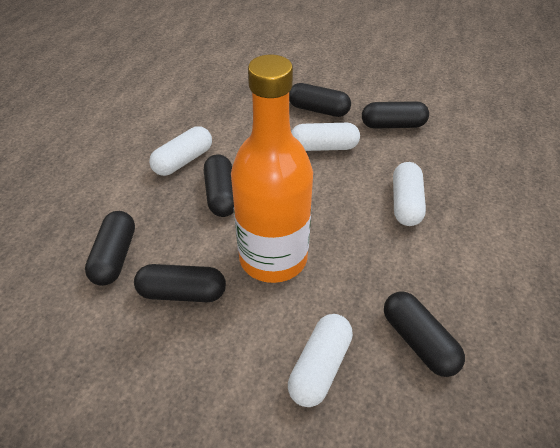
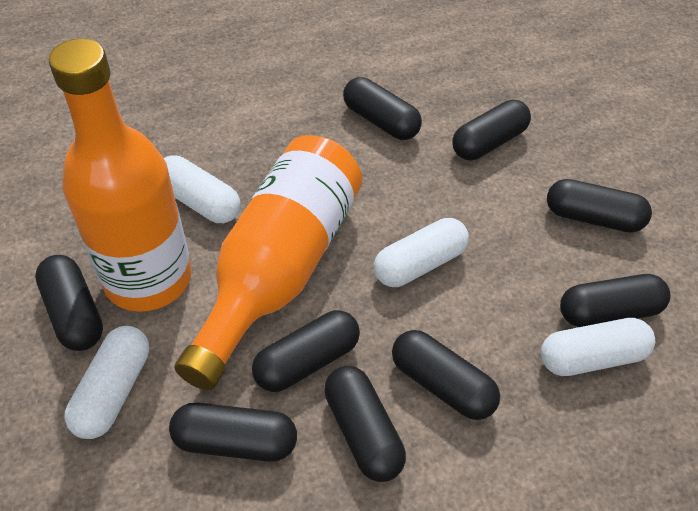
black capsule: [85,211,135,286] [134,264,226,302] [204,154,234,217] [289,83,351,117] [362,101,429,129] [384,292,465,377] = 6 -> [35,255,103,351] [169,403,297,462] [252,310,360,392] [324,365,406,482] [343,77,422,140] [392,330,500,420] [452,100,531,160] [547,179,652,233] [560,274,671,327] = 9
orange bottle: [231,55,313,283] = 1 -> [49,39,192,312] [174,135,362,390] = 2

